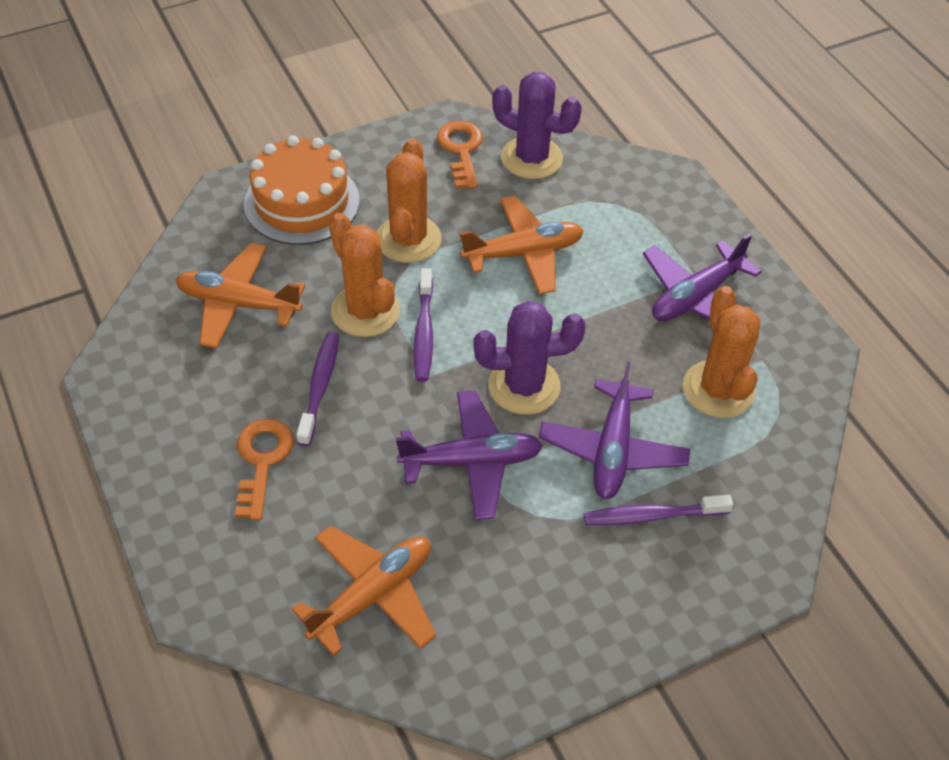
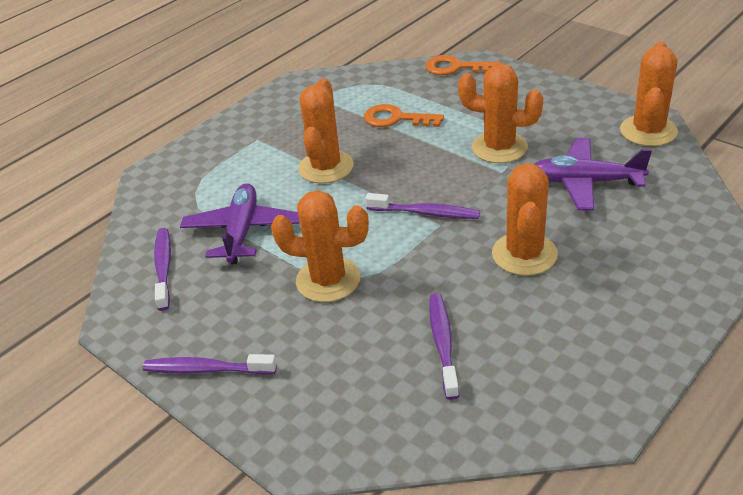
orange cactus: [329,213,400,337] [377,139,441,263] [683,286,760,418] = 3 -> [271,190,369,302] [298,78,353,183] [458,63,543,163] [492,163,558,276] [620,41,678,146] = 5
orange cake: [244,135,360,245] = 1 -> none = 0
orange plane: [176,243,306,349] [291,525,436,656] [459,196,584,294] = 3 -> none = 0
purple cactus: [473,301,586,415] [492,72,582,179] = 2 -> none = 0
purple plane: [396,391,543,520] [539,361,690,499] [643,233,762,321] = 3 -> [180,183,300,264] [534,138,652,211] = 2
purple toothbrush: [296,332,339,446] [414,268,433,382] [584,494,733,525] = 3 -> [143,354,277,375] [154,228,171,311] [365,193,480,219] [429,294,459,400] = 4

